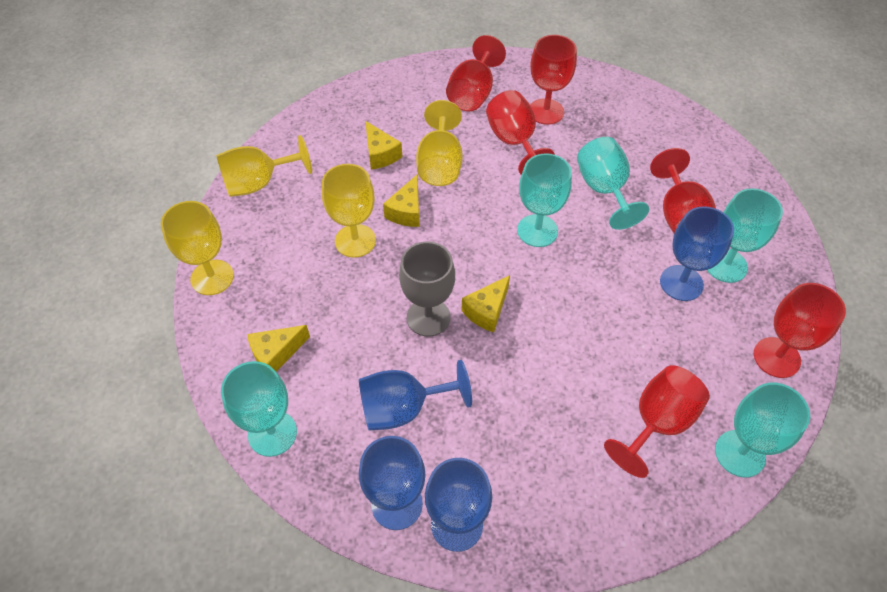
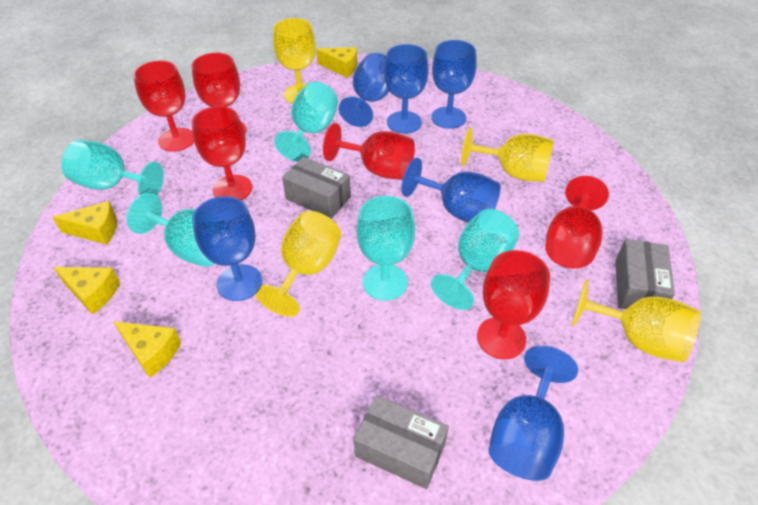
blue goblet: [359,360,472,431] [359,436,425,530] [425,458,492,552] [660,206,734,301] = 4 -> [193,196,262,301] [339,53,389,127] [384,44,428,133] [401,158,501,222] [432,40,477,129] [489,346,578,481] = 6
grey box: none = 0 -> [282,157,351,219] [354,395,449,489] [615,239,675,309] = 3
grey goblet: [399,242,455,337] = 1 -> none = 0

